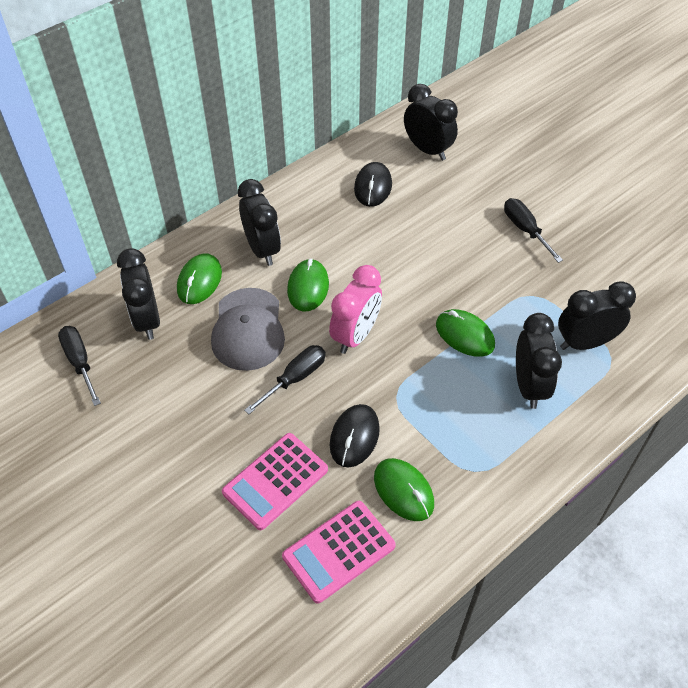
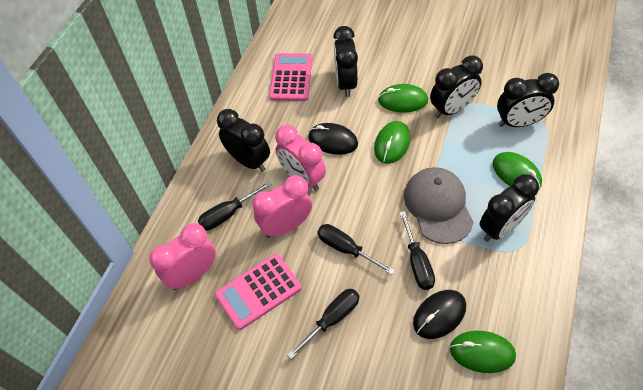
black screwdriver: [58,326,101,406] [244,345,326,414] [504,198,563,263] = 3 -> [198,181,272,230] [287,289,359,359] [317,224,395,275] [400,211,435,290] = 4
pink clock: [329,265,382,354] = 1 -> [149,223,216,290] [252,175,312,238] [275,125,326,191] = 3

